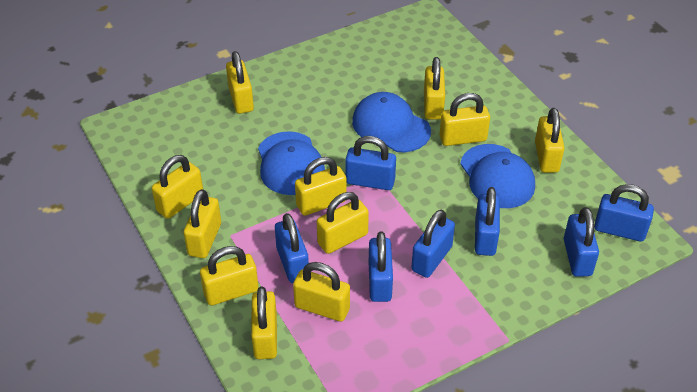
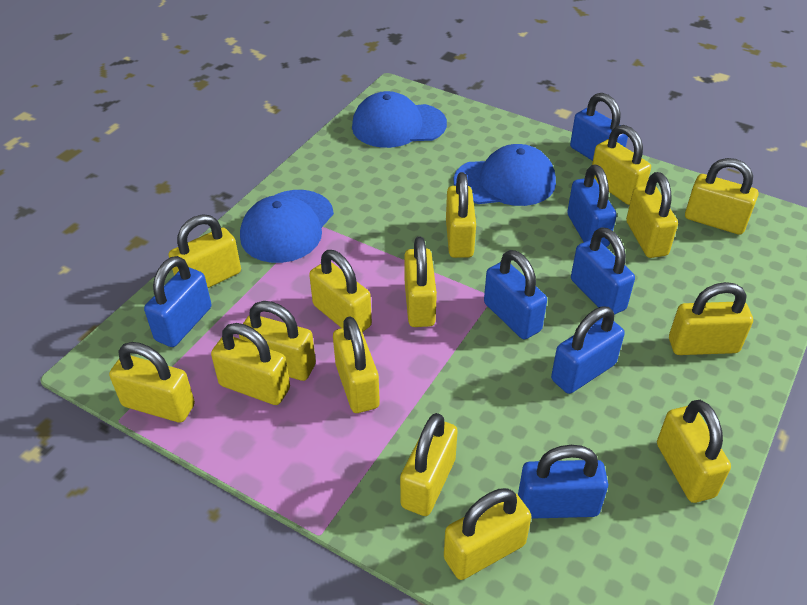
yellow padlock: [152,155,203,219] [184,189,221,258] [200,246,258,305] [226,51,254,114] [251,286,277,359] [293,262,350,322] [295,157,347,216] [317,192,369,254] [424,57,445,120] [440,93,490,146] [535,108,565,173] = 11 -> [109,342,195,422] [169,214,241,288] [211,323,290,405] [239,301,316,381] [309,250,372,332] [333,317,380,413] [400,413,458,516] [404,237,437,327] [444,488,532,580] [446,172,476,258] [592,125,651,205] [626,172,678,258] [657,400,731,503] [669,282,753,355] [685,158,758,235] = 15

